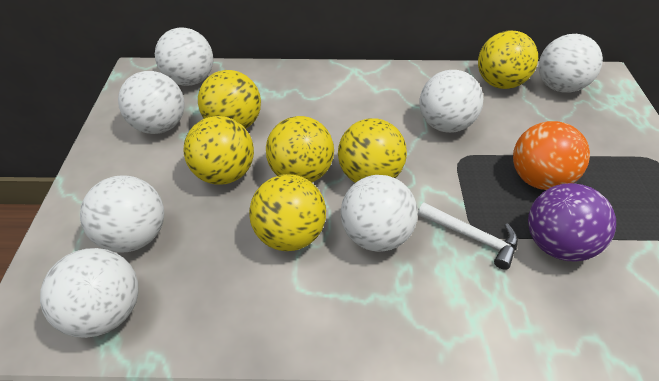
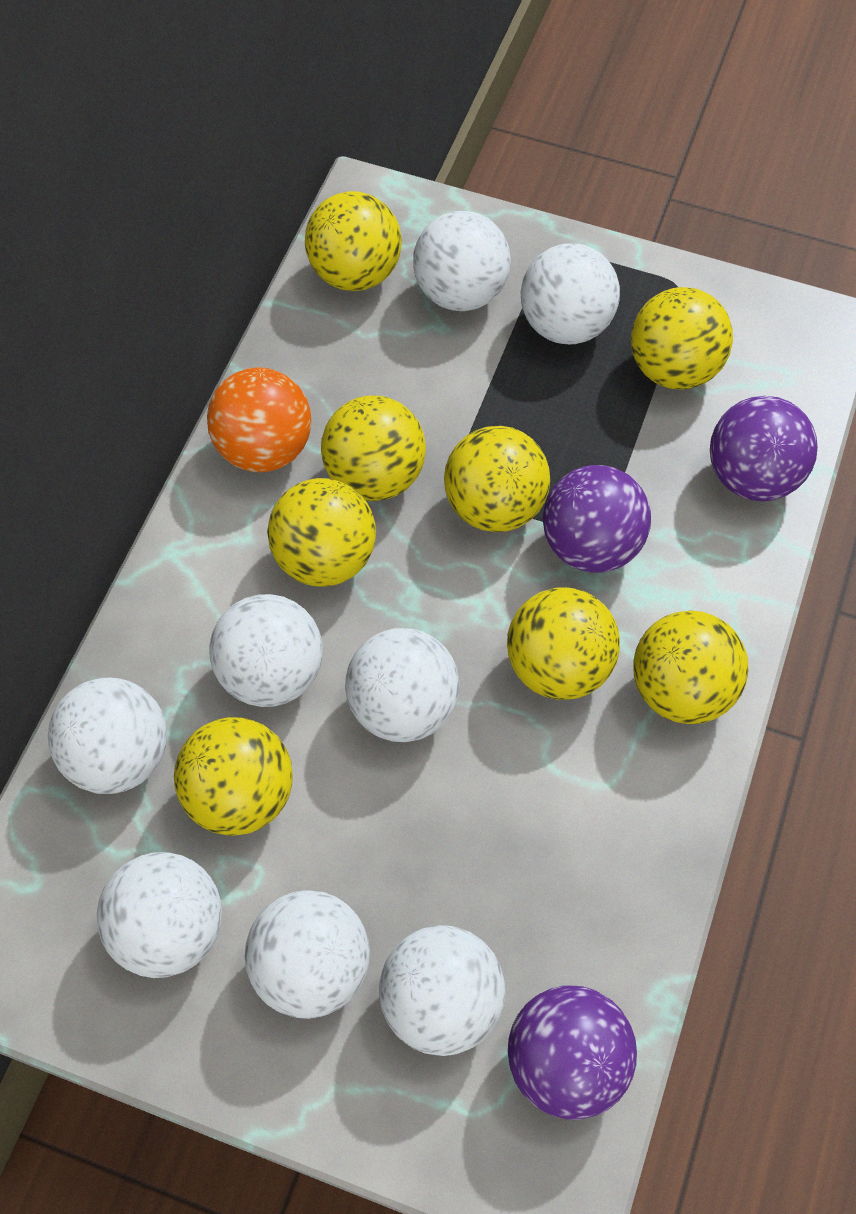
purple ball: [528,183,616,262] = 1 -> [508,985,637,1120] [543,465,651,573] [710,396,818,501] = 3
white ball: [40,248,139,338] [80,175,164,253] [118,71,185,134] [155,28,213,86] [340,175,417,252] [420,70,484,133] [538,34,603,93] = 7 -> [48,678,167,794] [97,852,222,978] [209,594,323,707] [245,890,370,1019] [345,628,460,742] [379,925,505,1056] [413,211,511,311] [521,243,620,344] = 8
white hammer: [418,202,518,270] = 1 -> none = 0
yellow ball: [183,116,254,185] [198,70,261,129] [249,174,326,251] [266,116,334,183] [338,118,407,183] [478,30,538,89] = 6 -> [174,717,293,836] [267,478,376,587] [305,191,402,291] [321,396,426,501] [444,426,550,532] [507,587,620,700] [631,287,733,389] [633,611,748,724] = 8

